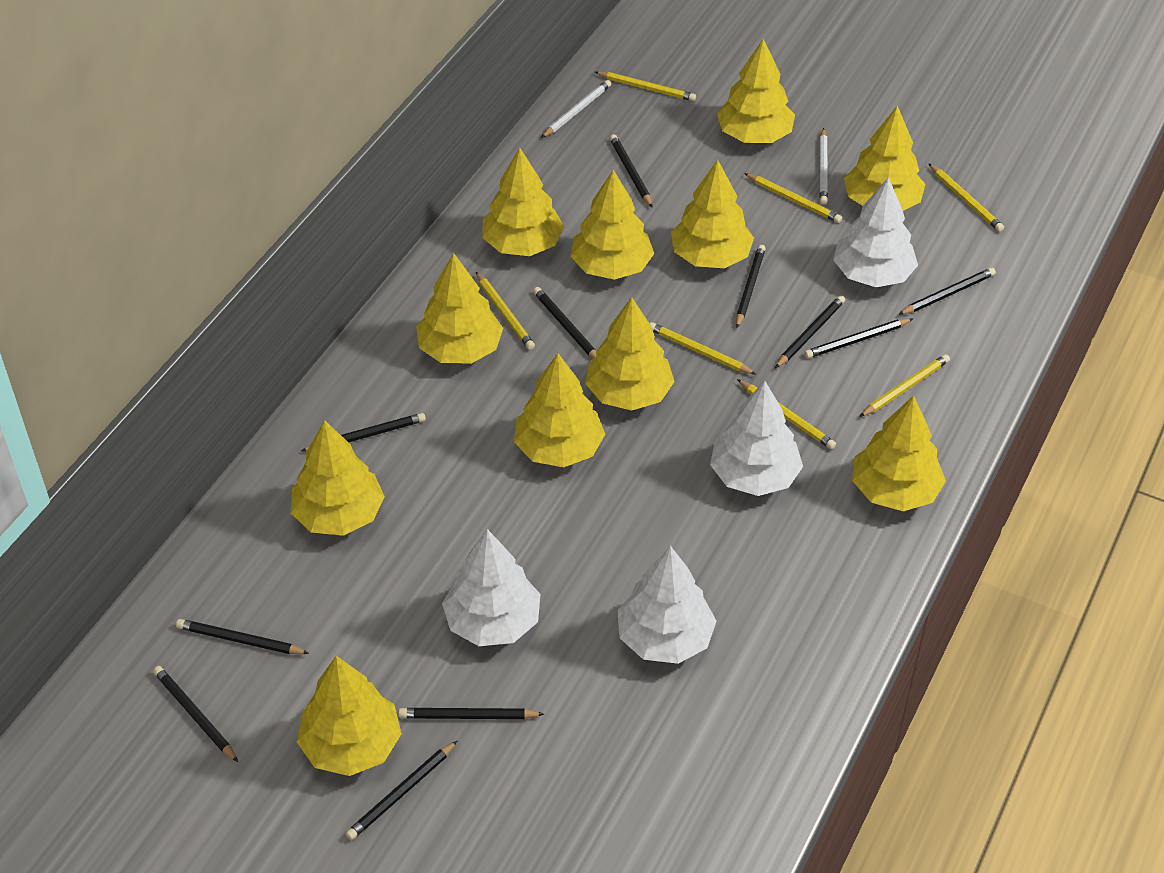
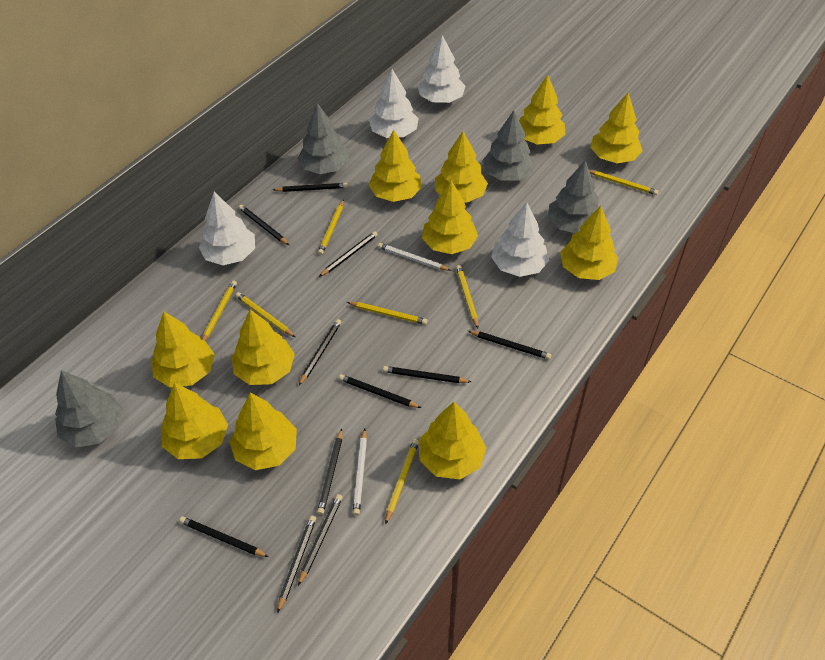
grey tree: none = 0 -> [55,370,123,448] [297,103,349,174] [482,110,535,181] [548,161,599,233] = 4

